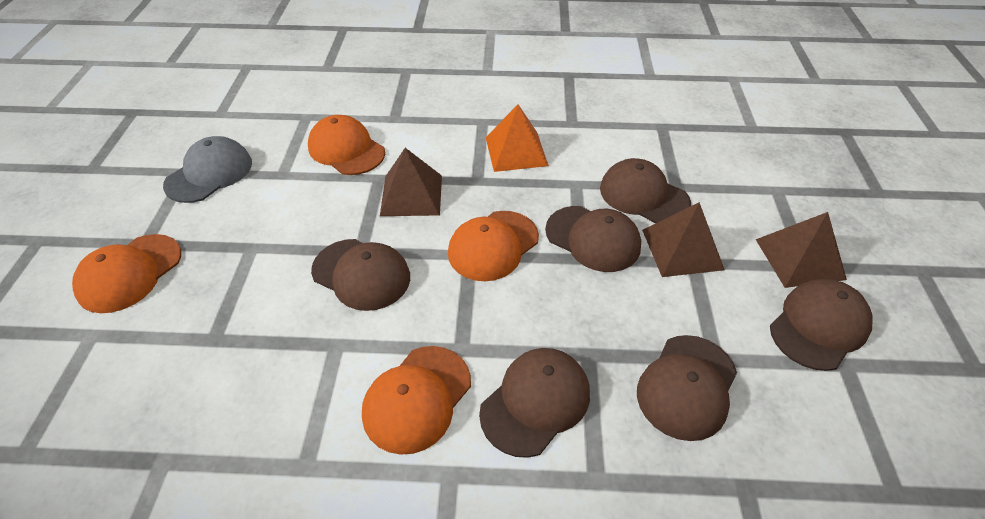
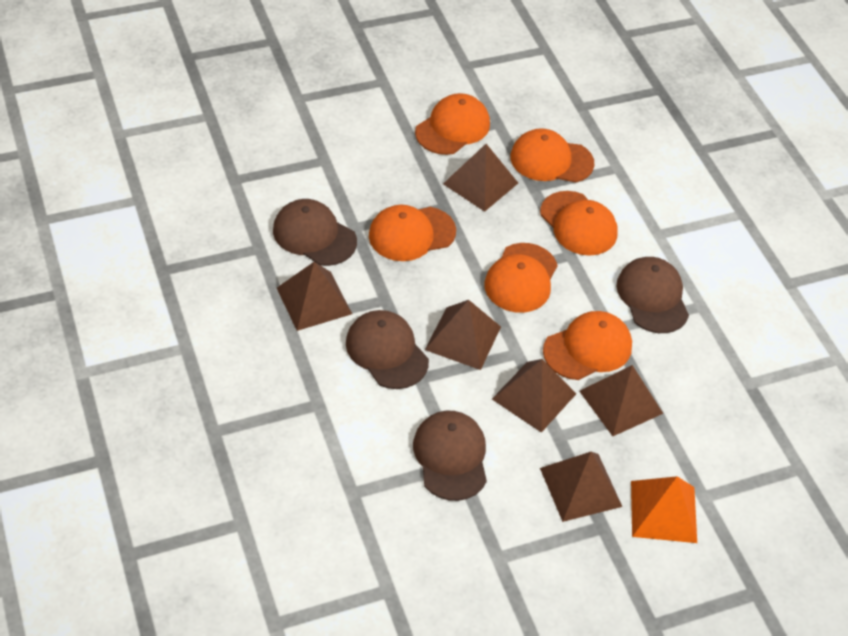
brown cap: [311,239,410,311] [479,348,590,458] [545,206,641,272] [600,158,691,224] [637,335,737,441] [770,279,873,371] = 6 -> [273,199,357,266] [346,310,429,389] [413,411,487,501] [616,257,689,333] = 4
brown pyramid: [380,148,442,216] [642,202,725,277] [756,212,847,288] = 3 -> [277,262,352,331] [425,300,501,370] [443,144,518,212] [492,359,576,433] [540,451,622,522] [579,365,663,436] = 6
grey cap: [163,136,252,203] = 1 -> none = 0
orange cap: [72,234,181,313] [308,115,385,175] [362,346,471,455] [448,211,539,281] = 4 -> [369,205,456,261] [415,93,490,155] [484,243,558,313] [510,128,594,182] [540,191,618,256] [543,311,632,380] = 6

